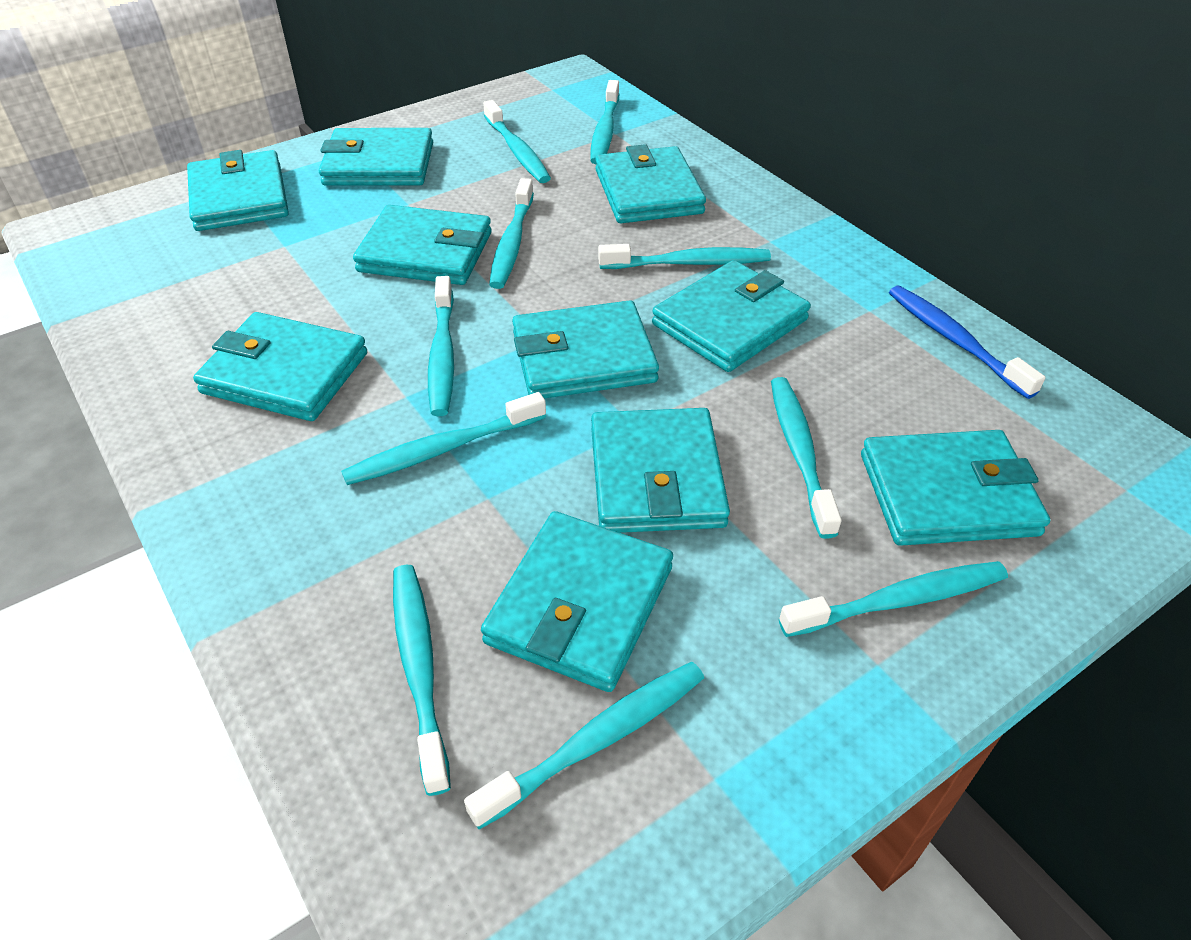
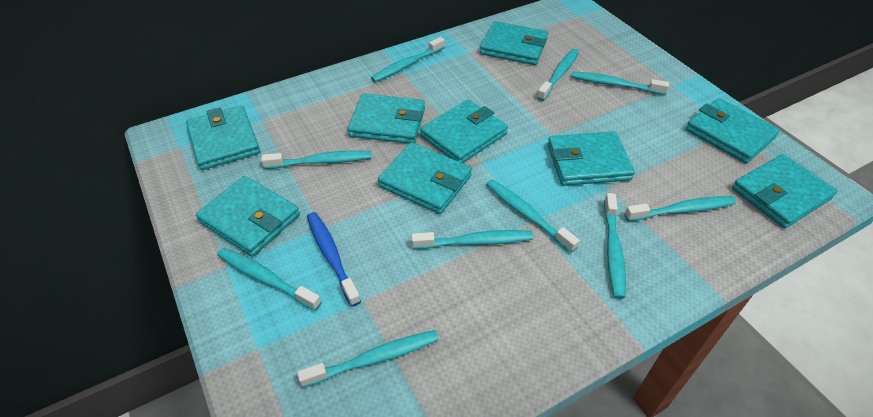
turquoise wallet: [187,150,289,231] [193,312,367,421] [319,128,433,186] [353,205,492,285] [481,511,673,692] [512,300,659,399] [591,408,730,533] [595,144,706,223] [652,260,811,372] [861,430,1050,546] = 10 -> [186,105,260,170] [196,176,300,257] [348,93,425,144] [378,142,472,214] [420,100,508,163] [480,21,548,65] [547,131,635,186] [686,98,780,164] [732,154,837,228] = 9

